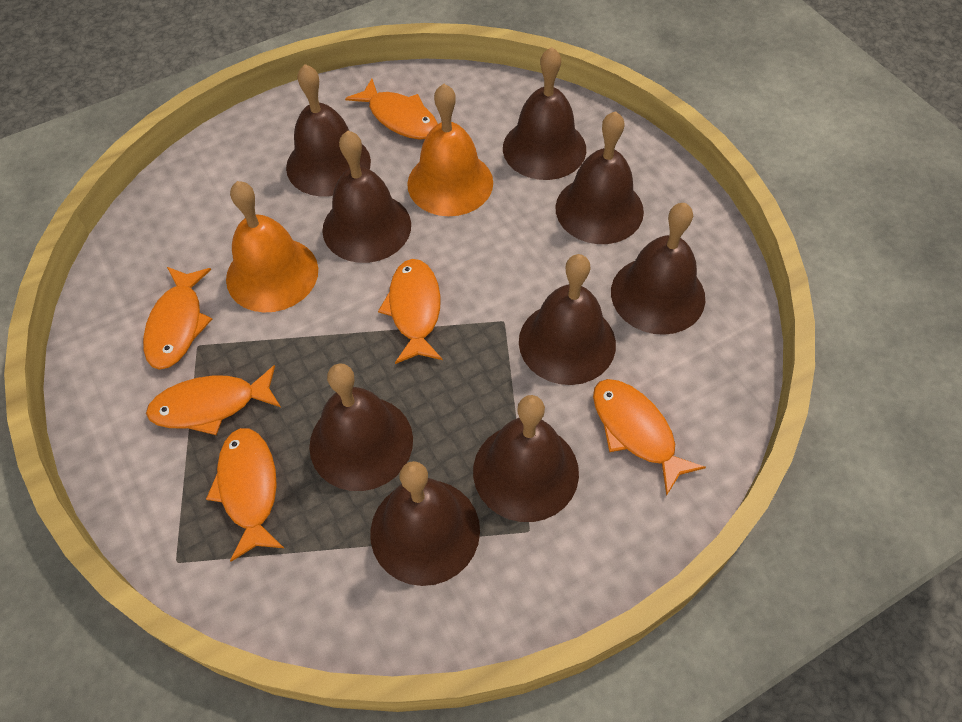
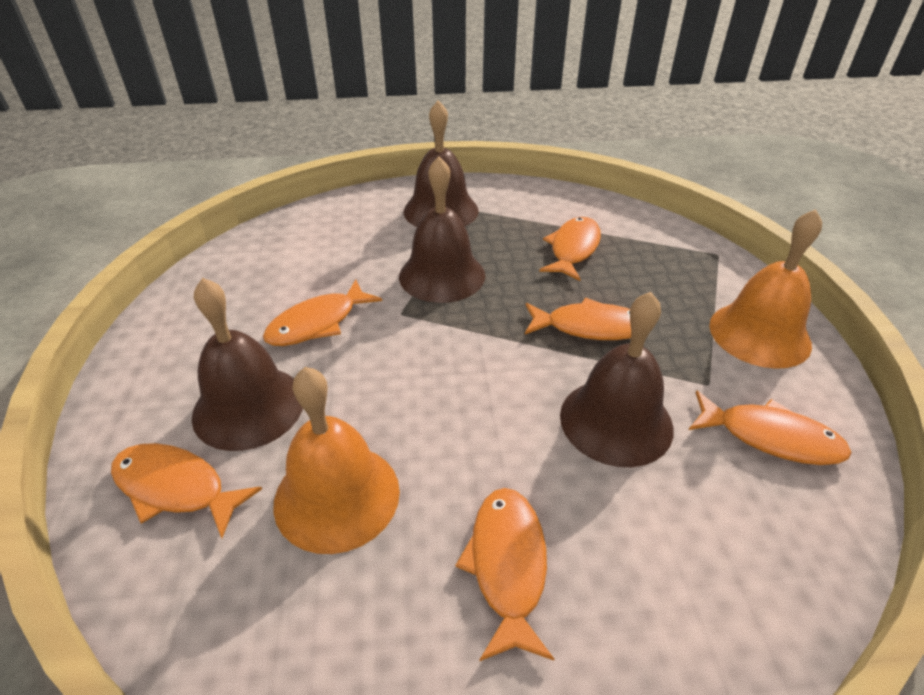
brown bell: [286,64,371,196] [309,363,413,491] [322,131,411,263] [370,461,480,586] [473,395,579,522] [503,47,586,180] [519,254,616,385] [555,111,644,244] [611,203,705,335] = 9 -> [192,278,303,451] [399,156,485,303] [403,100,479,227] [560,292,674,467] = 4

